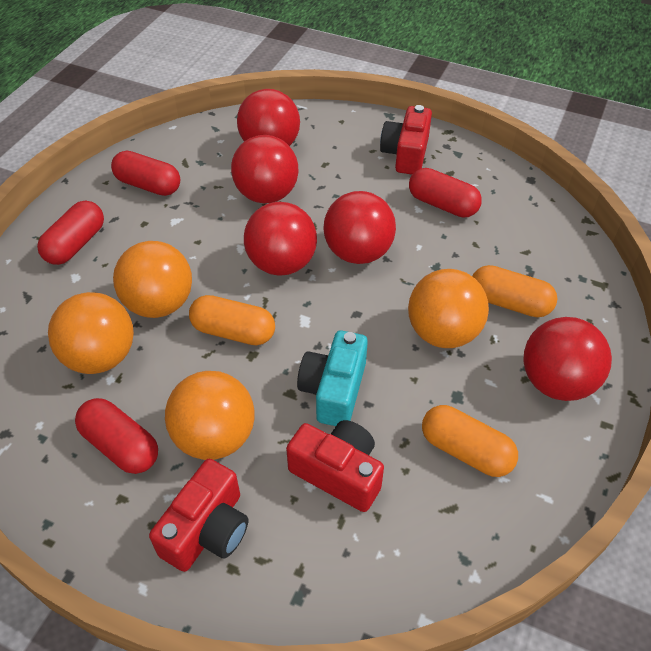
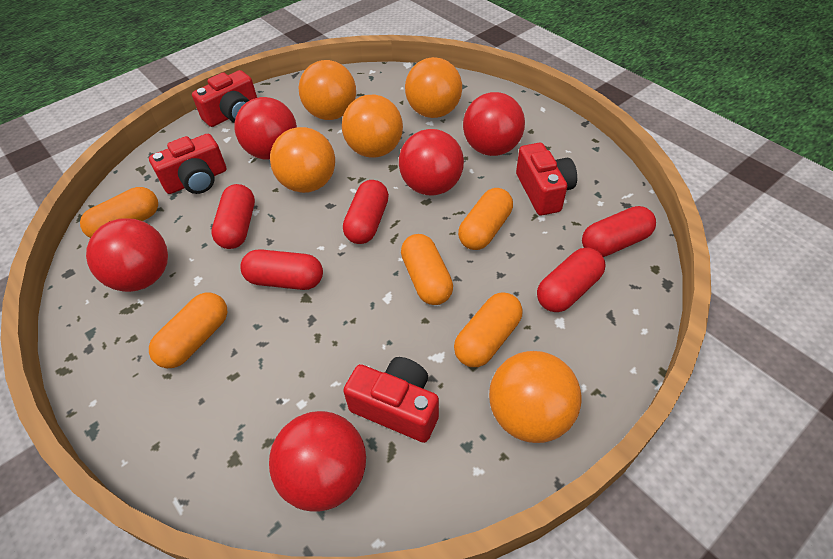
orange ball: [48,292,134,374] [113,241,192,318] [165,371,255,460] [408,269,489,348] = 4 -> [270,127,335,193] [299,60,356,120] [342,95,403,158] [405,57,462,118] [489,351,582,443] = 5
orange capsule: [189,295,275,345] [422,405,518,477] [472,265,558,317] = 3 -> [80,187,158,238] [149,293,227,368] [401,234,453,305] [454,292,523,367] [458,188,513,250] = 5
red camera: [149,459,248,572] [286,420,384,512] [380,105,432,174] = 3 -> [149,134,227,194] [192,70,257,127] [343,357,439,443] [516,143,577,216] = 4
red capsule: [37,201,104,265] [75,398,158,474] [111,151,180,196] [409,168,482,218] = 4 -> [211,184,255,249] [240,249,323,290] [343,180,389,244] [537,247,606,312] [582,206,656,257] = 5
turquoise camera: [297,331,368,426] = 1 -> none = 0

